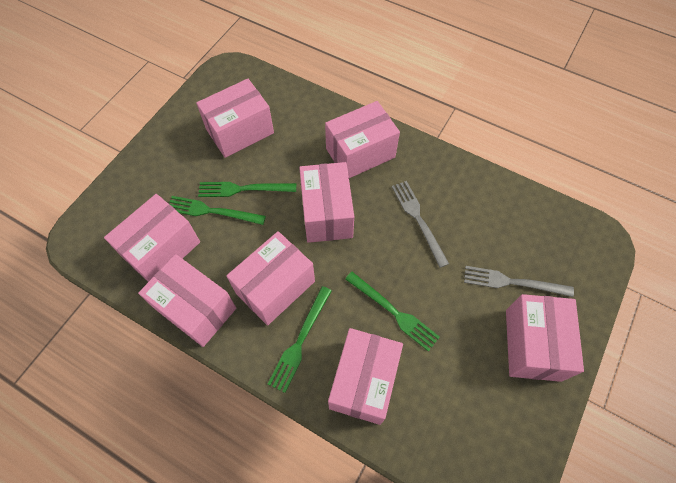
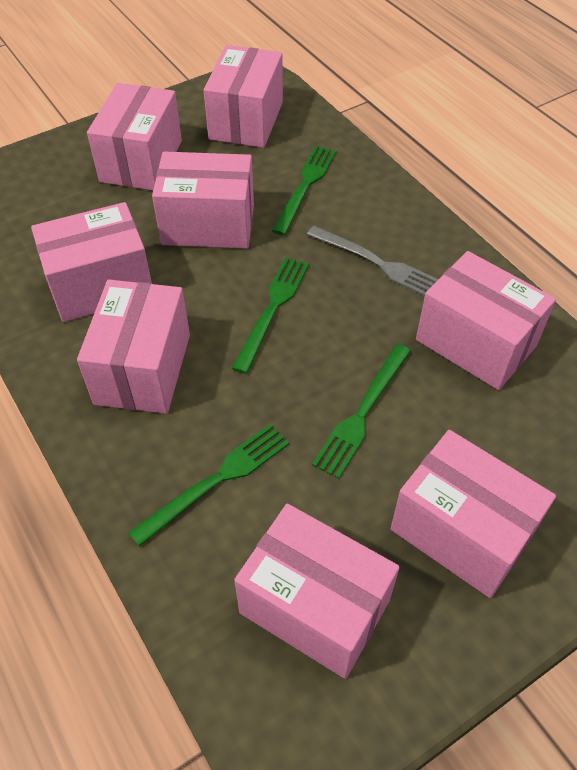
grey fork: [392,181,449,268] [464,266,574,297] = 2 -> [307,226,438,296] = 1

